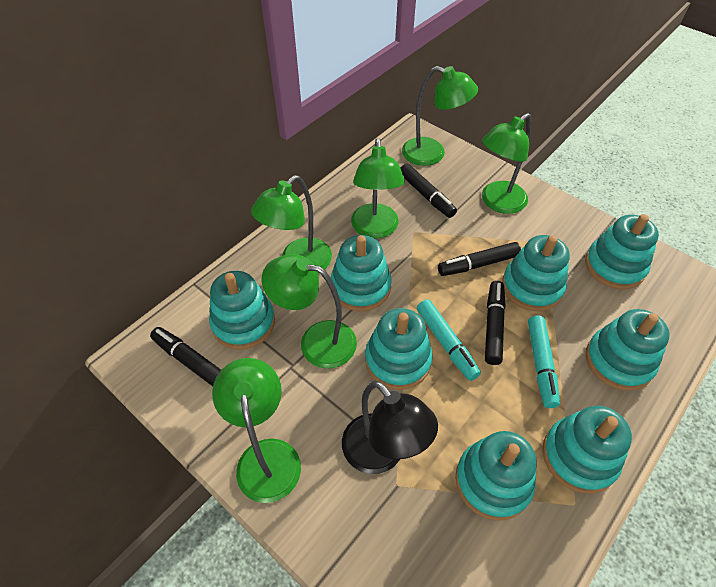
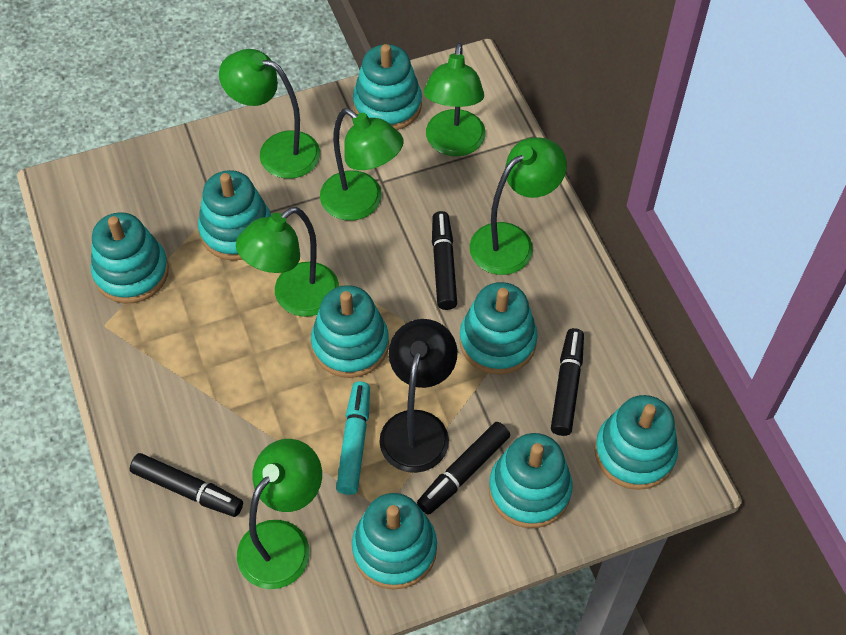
turquoise marker: [417,299,481,381] [528,315,560,408] = 2 -> [336,382,370,495] = 1

